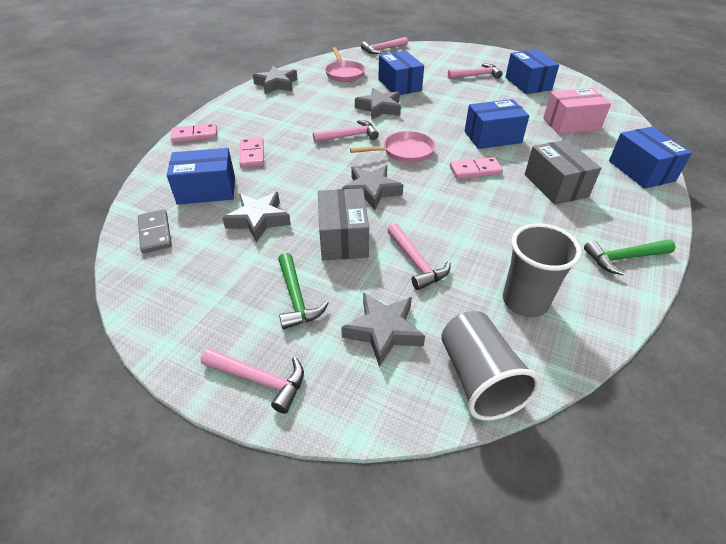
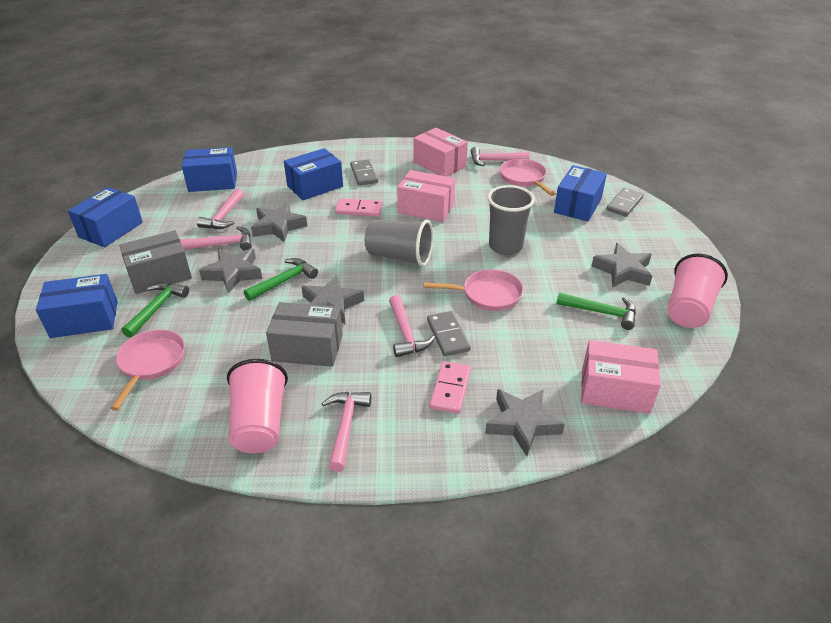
green hammer: [278,253,328,329] [584,239,675,276] = 2 -> [121,282,189,338] [244,258,318,301] [556,292,636,330] = 3
grey domino: [138,209,172,253] = 1 -> [350,159,378,185] [427,311,471,356] [606,188,644,217] = 3
pink box: [543,88,611,135] = 1 -> [397,170,455,222] [413,128,468,177] [581,340,661,414] = 3
pink cup: none = 0 -> [227,359,288,454] [667,254,728,328] = 2
pink domino: [171,123,217,143] [239,137,264,167] [450,157,503,179] = 3 -> [335,198,383,217] [430,361,471,414] = 2
pink pan: [325,47,365,82] [350,131,436,163] = 2 -> [110,329,185,411] [423,269,524,311] [500,159,556,196] = 3

